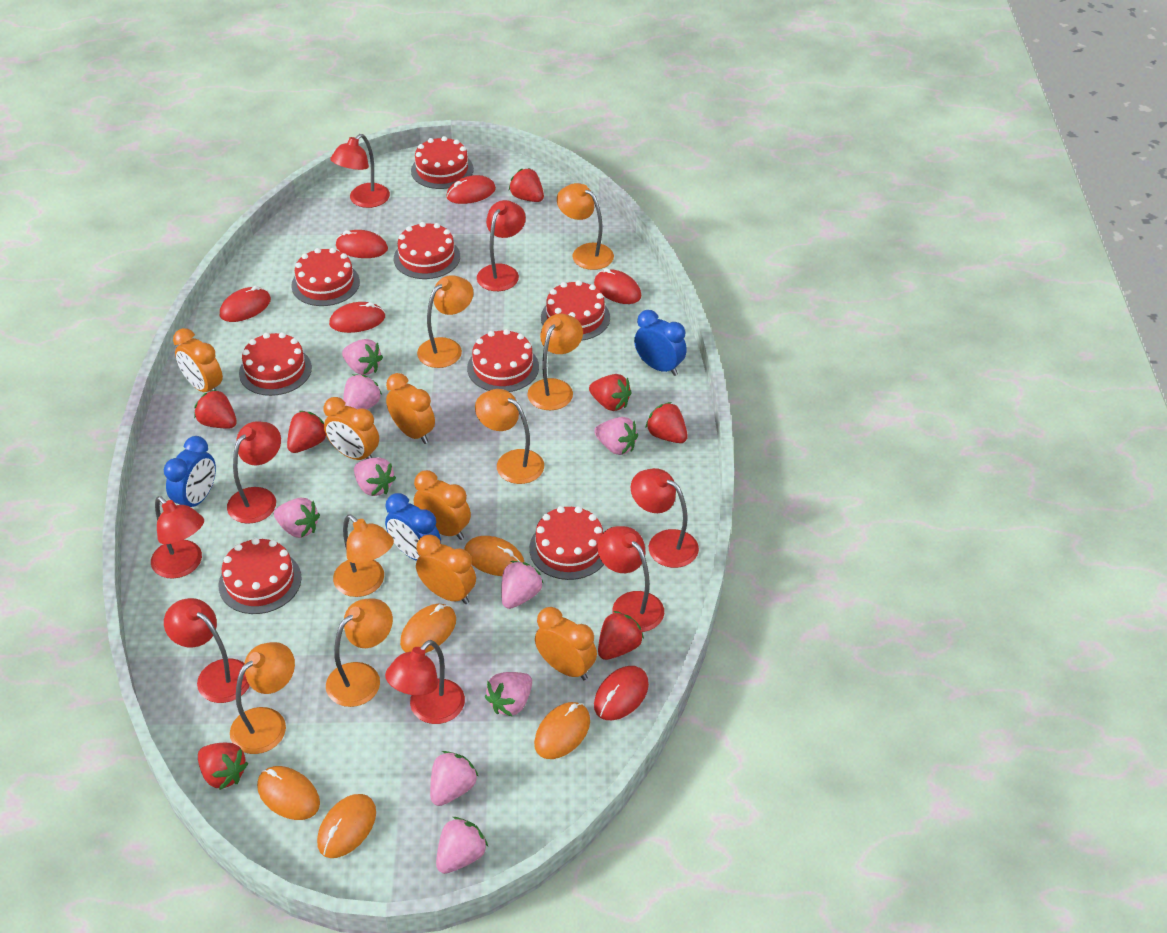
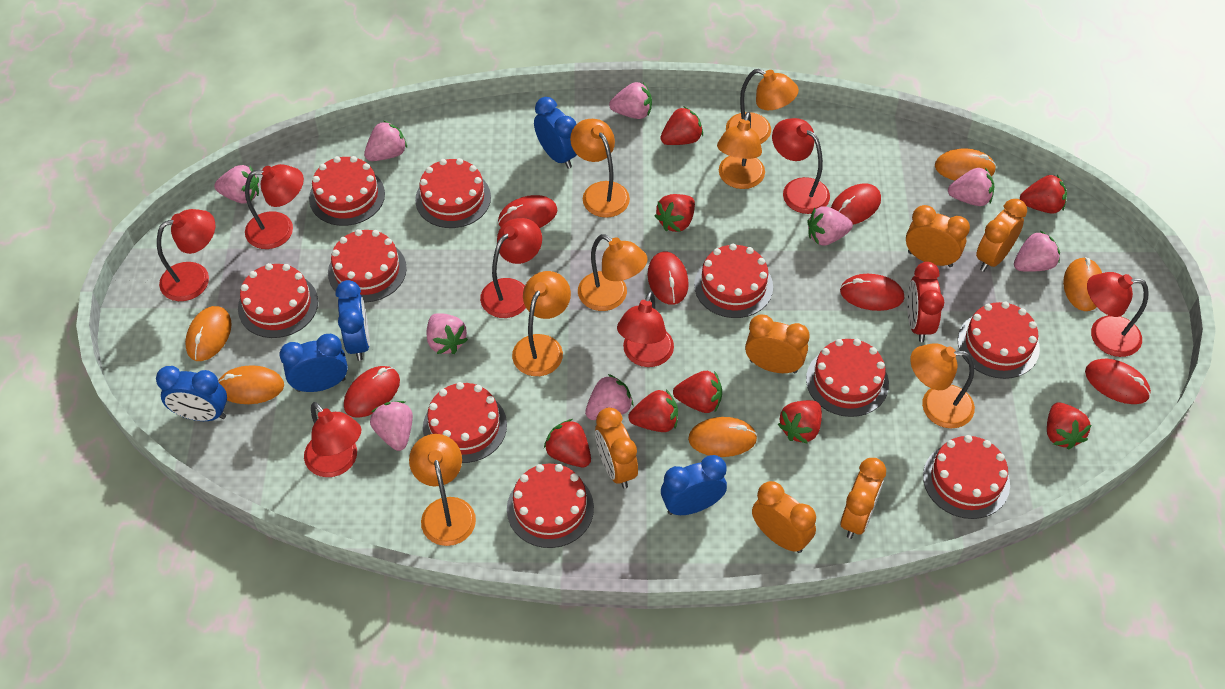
blue clock: [164,436,216,507] [385,493,441,561] [634,310,687,376] = 3 -> [156,366,227,421] [280,334,348,392] [336,280,370,361] [534,97,577,169] [661,455,727,515] = 5
red cake: [218,538,302,614] [239,332,312,396] [291,248,360,306] [394,222,460,279] [411,136,474,189] [467,329,539,392] [529,506,604,580] [541,280,610,341] = 8 -> [238,263,318,338] [309,156,385,226] [328,229,407,302] [415,158,491,228] [423,382,507,463] [507,464,594,548] [694,244,773,318] [806,339,889,417] [923,435,1010,519] [958,302,1040,379] = 10
red clock: none = 0 -> [907,262,944,342] = 1
red lamp: [151,496,204,579] [164,598,250,703] [227,421,281,524] [330,134,390,208] [385,640,465,724] [477,200,526,291] [597,526,664,632] [631,468,699,568] = 8 -> [157,209,215,301] [245,164,304,249] [304,402,361,477] [480,218,542,318] [617,291,674,367] [772,118,830,214] [1087,272,1149,357] = 7
red strawberry: [194,389,237,428] [198,743,248,790] [287,411,326,453] [509,168,544,202] [589,374,632,411] [598,611,644,660] [646,402,688,443] = 7 -> [544,419,591,467] [628,389,678,432] [655,194,695,232] [660,107,703,145] [673,371,722,413] [778,400,822,444] [1020,175,1067,214] [1047,402,1091,450] = 8

